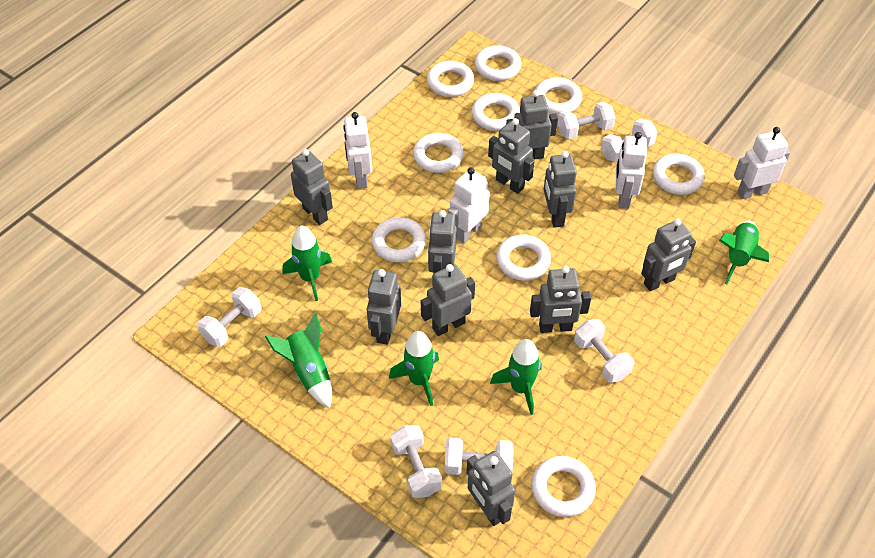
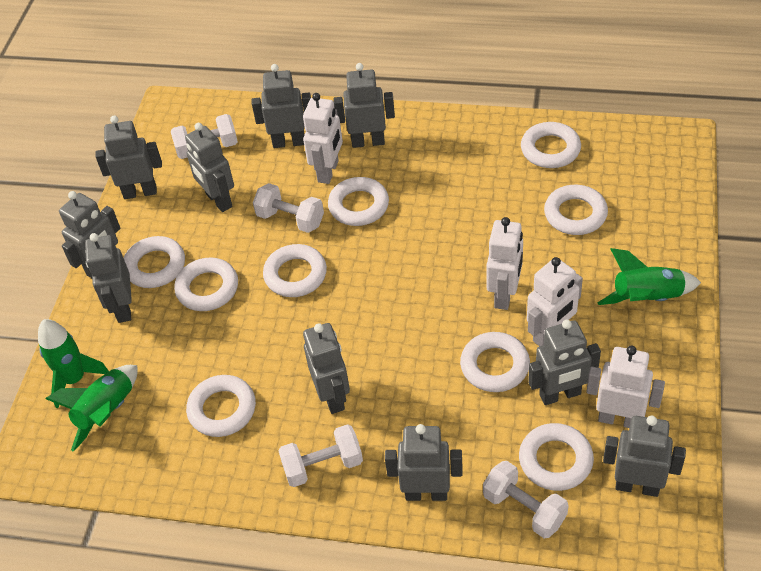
green rocket: [265,313,332,408] [282,225,332,301] [389,331,439,406] [490,339,541,415] [719,220,769,284] = 5 -> [38,319,109,408] [45,365,138,452] [598,248,701,305] = 3
white dumbbell: [198,287,261,347] [390,425,442,498] [445,438,514,475] [557,102,615,139] [574,319,634,383] [601,118,658,163] = 6 -> [171,114,238,159] [253,183,324,233] [278,424,363,487] [483,461,569,538] = 4

